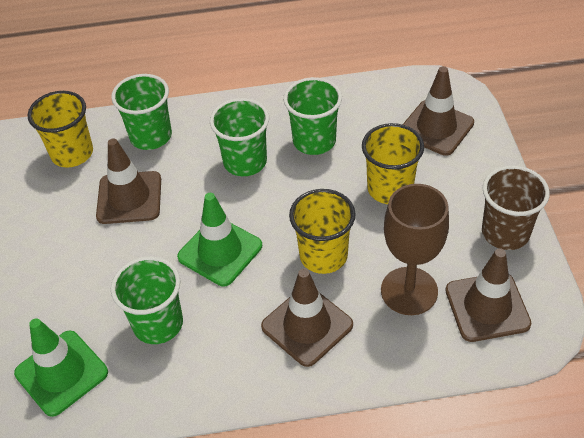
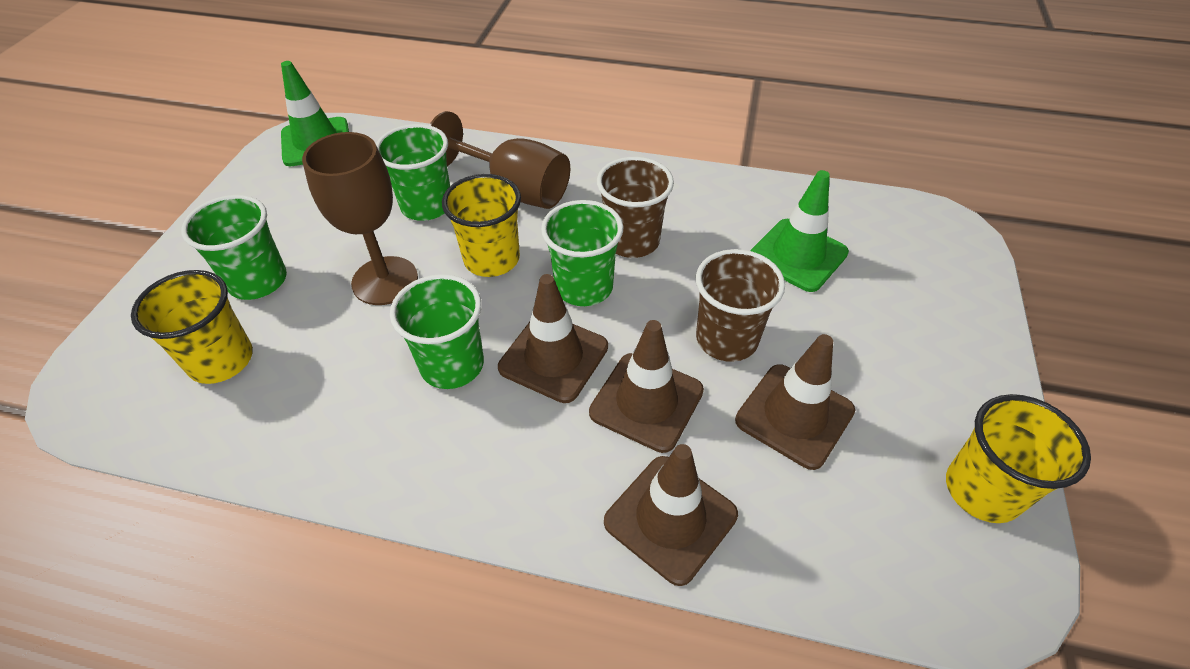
brown cup: [482,165,550,250] = 1 -> [597,157,674,258] [696,249,785,362] = 2
brown goblet: [381,184,449,315] = 1 -> [302,132,418,305] [430,111,570,209] = 2

